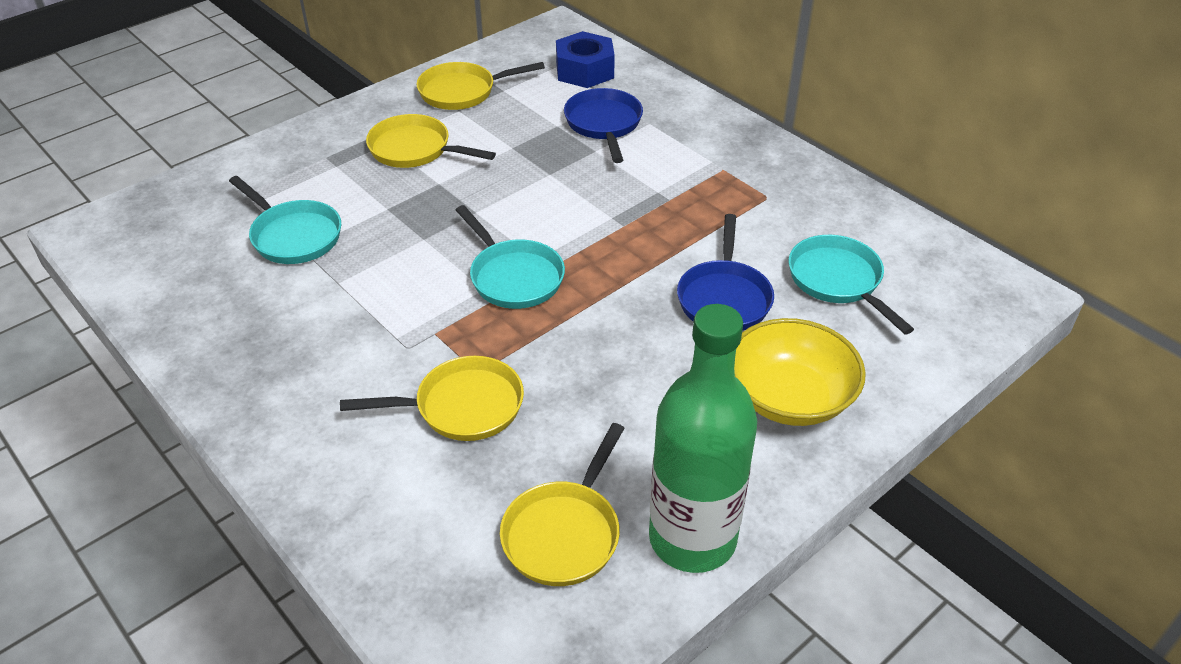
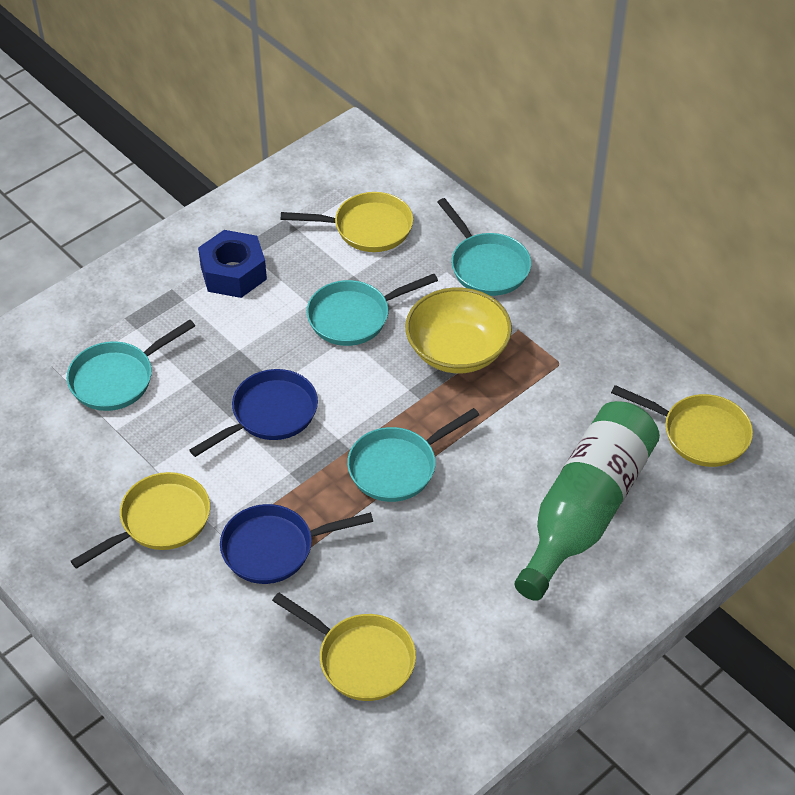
turquoise pan: [229,176,341,264] [456,205,565,309] [789,235,914,334] = 3 -> [67,320,195,411] [306,274,438,346] [347,408,479,502] [437,198,531,296] = 4

